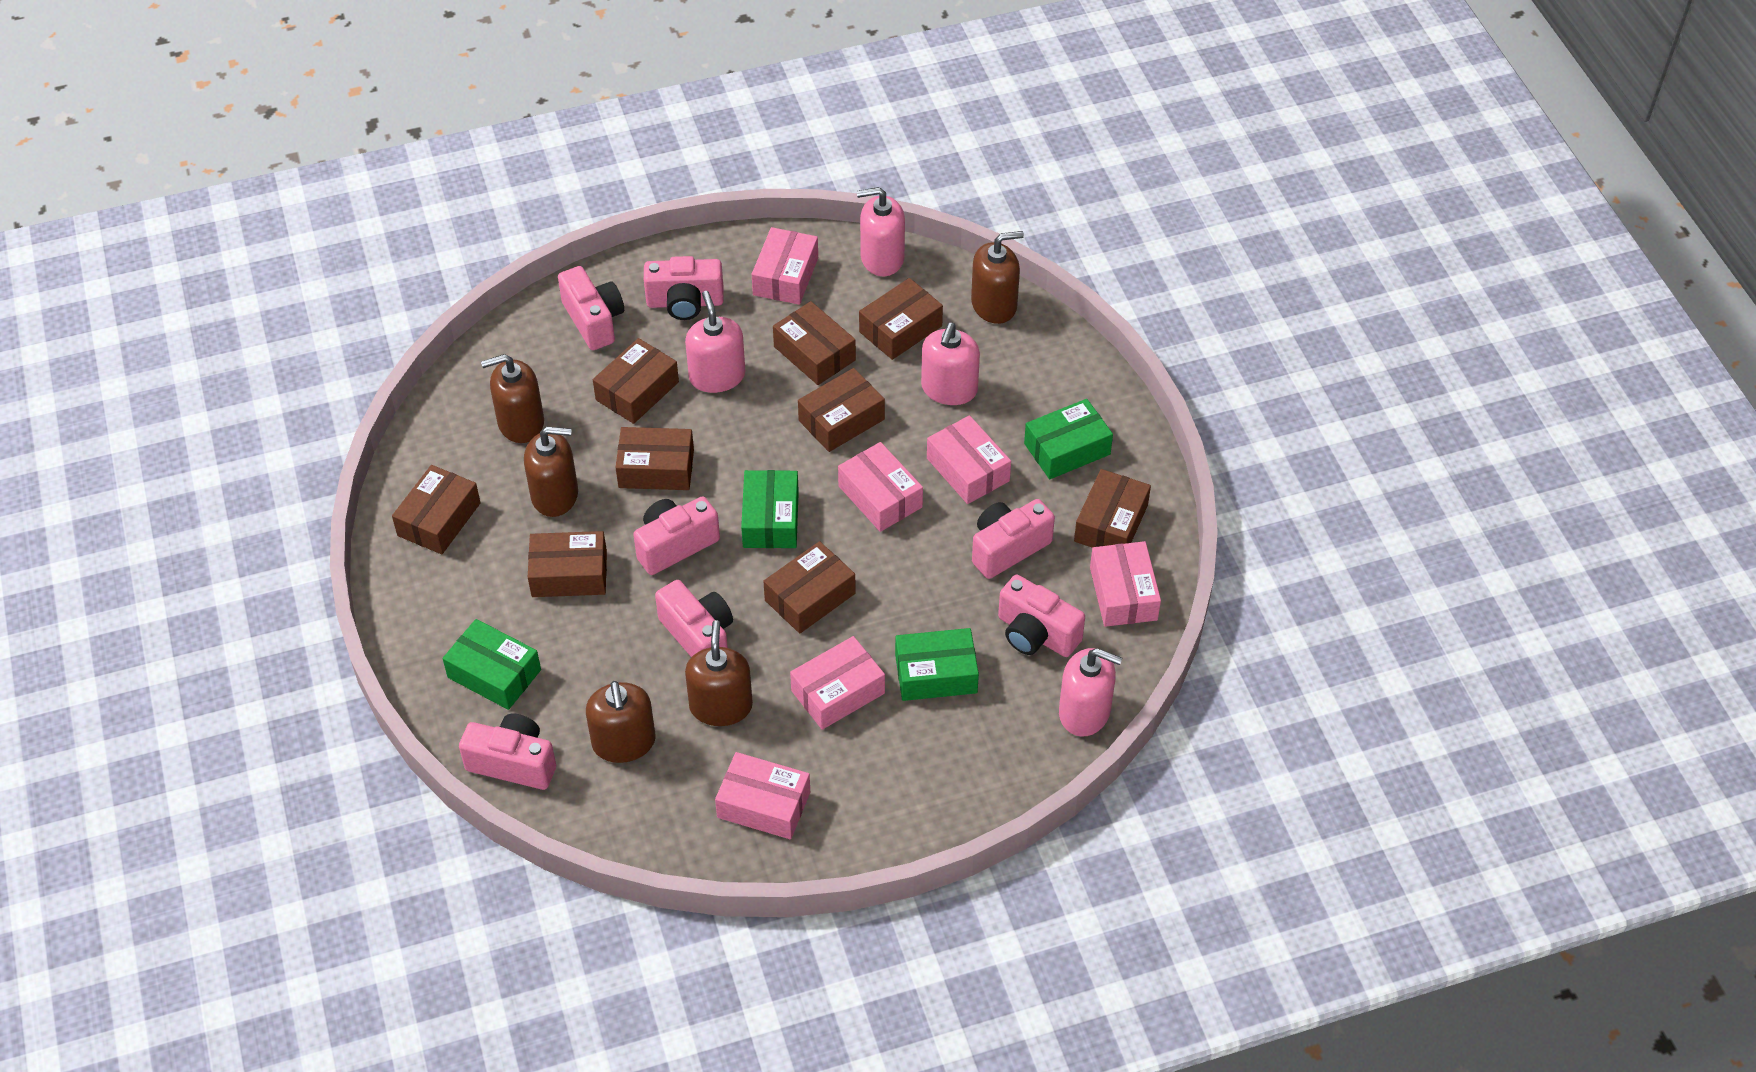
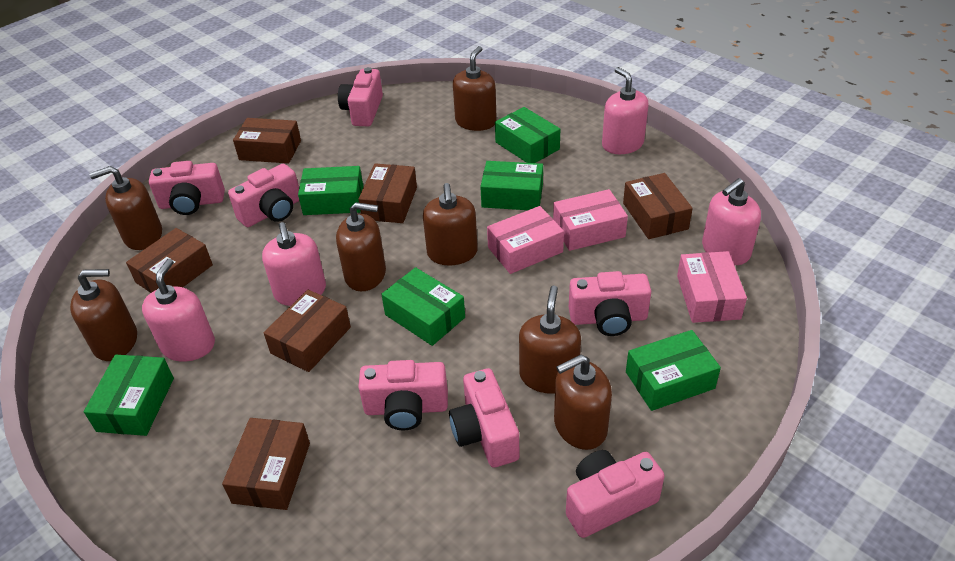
brown box: [392,465,481,554] [528,531,607,597] [593,338,679,424] [615,427,694,490] [763,541,856,633] [773,301,856,385] [798,368,885,452] [859,278,943,360] [1074,469,1151,548] = 9 -> [126,228,213,293] [222,418,310,510] [233,118,301,163] [264,290,351,372] [358,163,417,223] [623,173,693,239] = 6
brown soap dispenser: [481,354,544,443] [524,427,578,517] [586,681,656,763] [685,620,753,726] [971,231,1024,324] = 5 -> [70,269,137,361] [89,166,162,250] [336,202,386,291] [423,183,478,266] [453,46,497,131] [519,286,581,394] [554,355,612,450] = 7
green box: [442,619,541,710] [741,470,799,548] [895,628,979,701] [1024,399,1113,479] = 4 -> [84,355,174,436] [298,166,363,215] [381,267,465,346] [480,161,543,210] [495,107,560,163] [626,330,721,411] = 6
pink box: [715,752,810,839] [752,227,818,305] [790,636,885,730] [838,442,923,532] [927,415,1011,504] [1090,541,1161,627] = 6 -> [487,206,564,274] [553,189,628,251] [677,251,747,323] = 3

